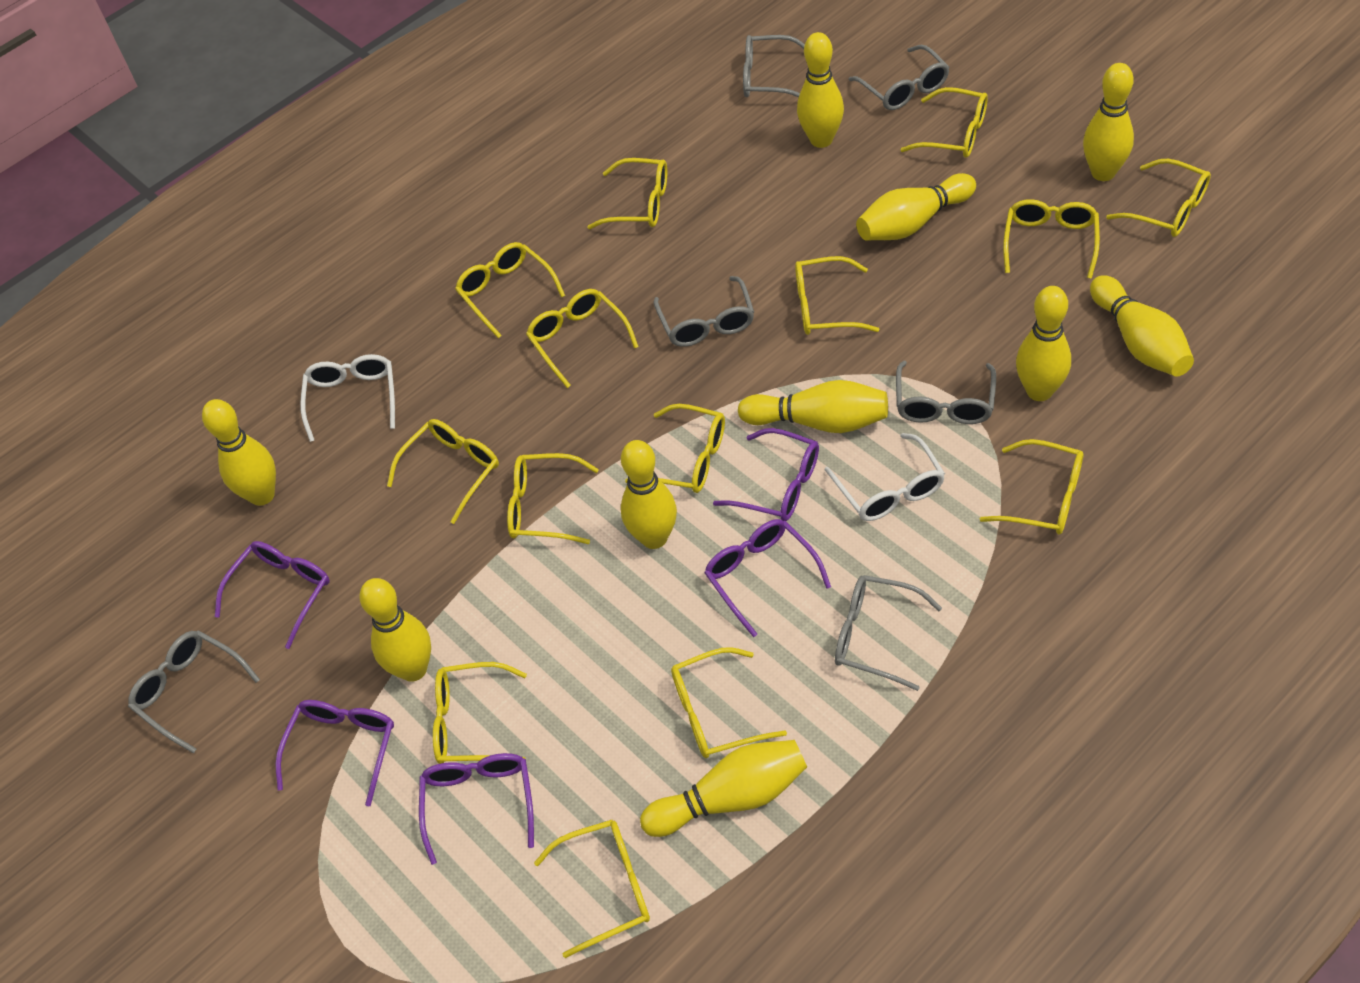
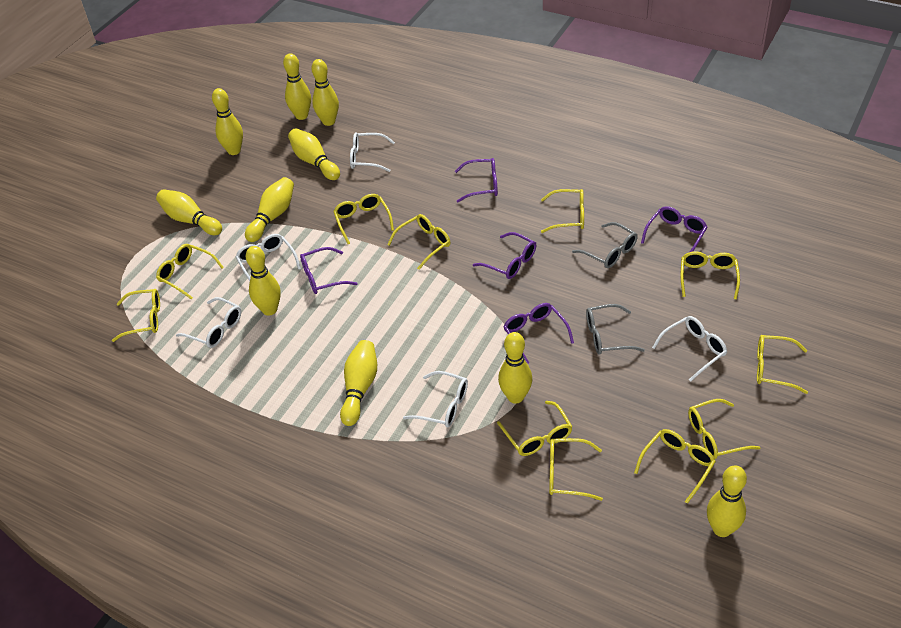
grey glasses: [128,631,260,753] [654,276,754,347] [743,35,805,98] [835,575,942,691] [849,45,949,110] [896,361,996,424] = 6 -> [572,222,638,268] [586,304,645,355] = 2
white glasses: [300,354,395,442] [825,433,945,521] = 2 -> [176,297,241,348] [236,234,301,281] [350,132,395,172] [403,371,468,428] [652,316,727,381] = 5
yellow glasses: [387,419,499,524] [433,662,527,764] [455,242,565,338] [507,453,599,544] [526,289,639,388] [534,820,650,958] [588,158,667,229] [625,404,725,493] [671,647,787,758] [795,256,880,335] [900,87,988,158] [980,439,1084,534] [1003,199,1100,279] [1106,159,1211,237] = 14 -> [112,289,160,342] [156,244,224,299] [333,194,394,244] [387,214,451,270] [497,401,573,456] [541,189,584,233] [549,438,603,501] [634,429,716,504] [681,251,740,299] [688,399,761,459] [757,335,808,394] = 11

